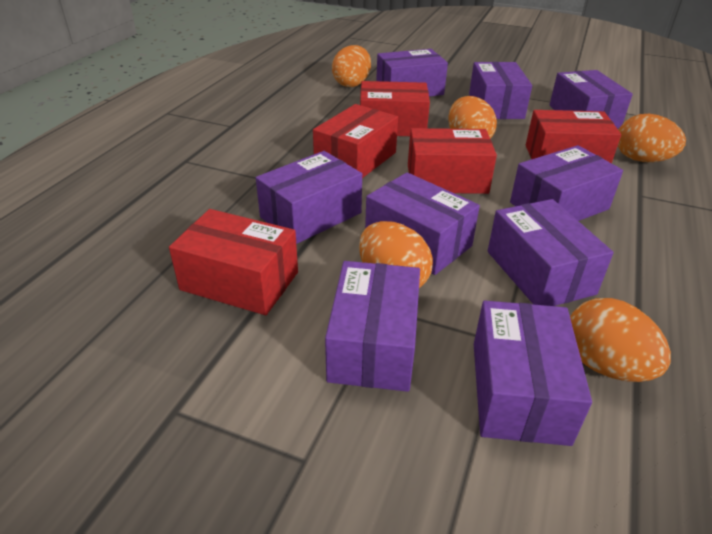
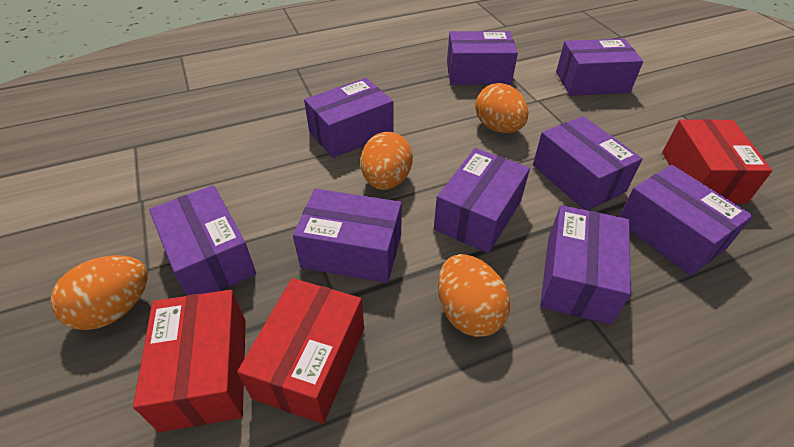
orange egg: [332,45,371,87] [359,221,433,288] [449,96,497,139] [570,298,671,382] [618,114,686,162] = 5 -> [50,255,147,330] [361,132,413,190] [438,254,510,337] [475,83,528,133] = 4
red box: [169,209,298,315] [313,104,398,178] [360,81,430,136] [408,128,497,194] [526,110,621,163] = 5 -> [133,290,246,432] [237,278,364,424] [662,119,772,204] = 3

